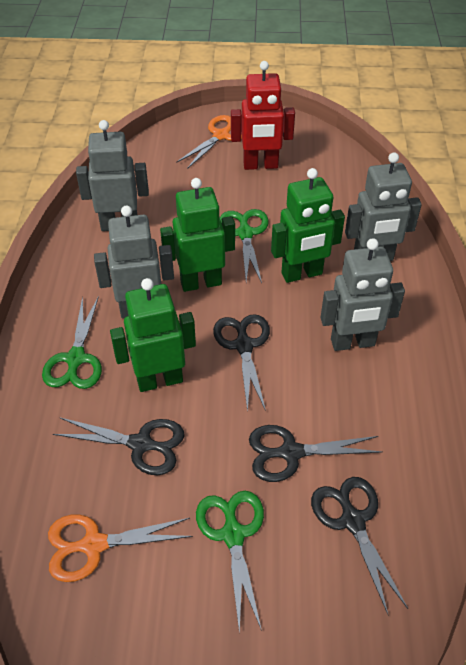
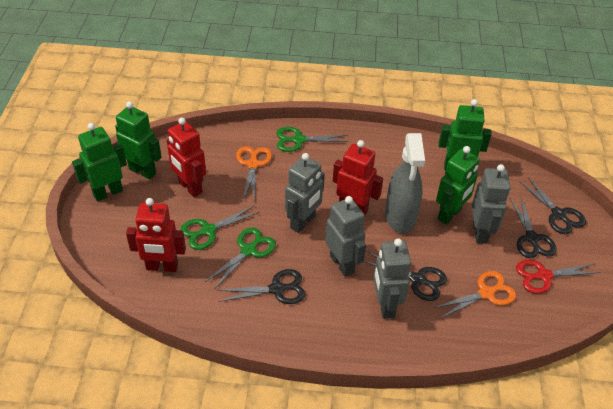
green robot: [110,278,196,392] [160,178,235,292] [271,168,345,283] = 3 -> [72,123,127,201] [115,101,162,180] [436,146,480,225] [439,99,492,170] = 4
grey spray bottle: none = 0 -> [385,133,425,233] = 1
red robot: [231,61,295,170] = 1 -> [126,198,186,272] [167,118,206,197] [333,140,383,215] = 3
red scissors: none = 0 -> [516,260,601,294] = 1

